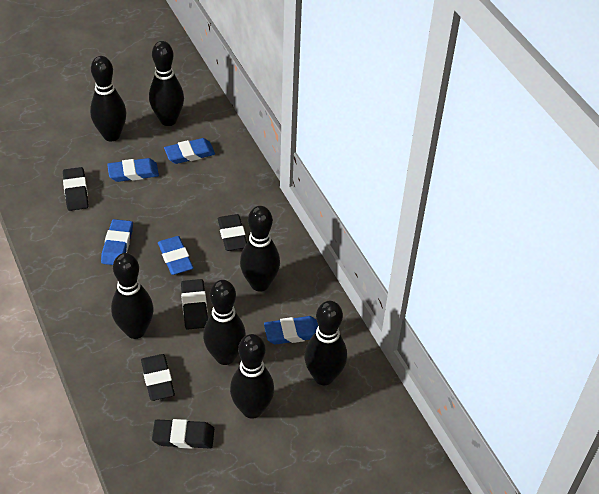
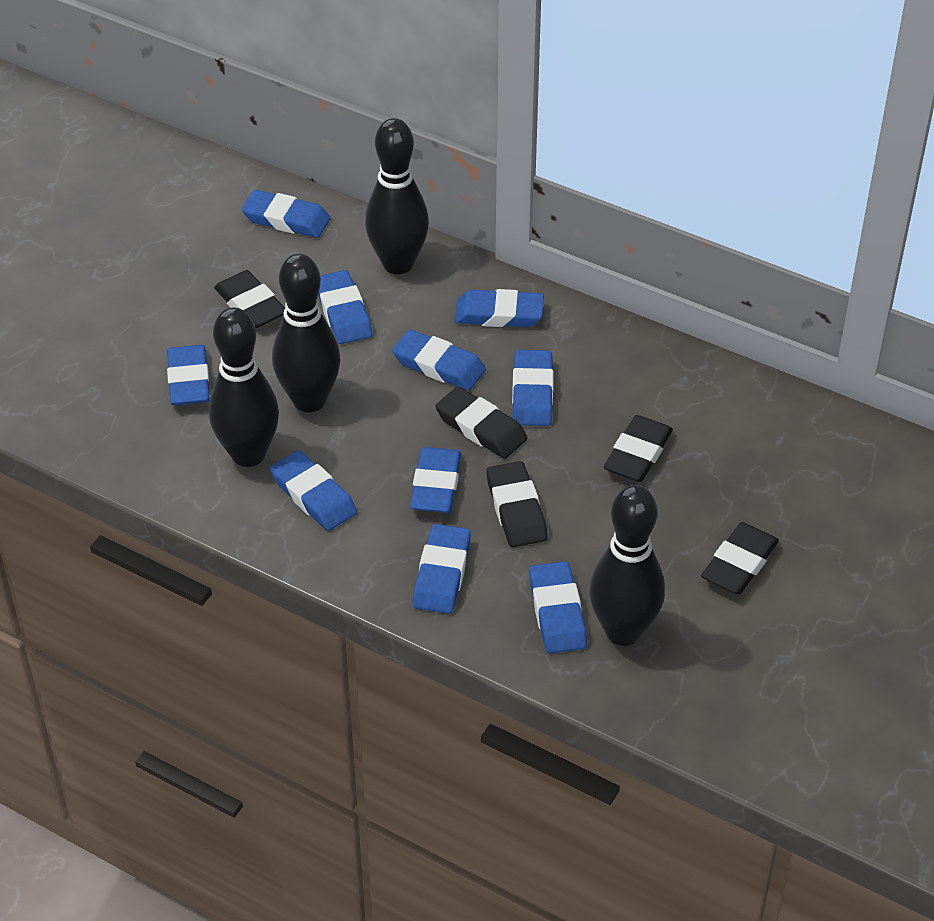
black bowling pin: [90,56,126,141] [111,253,154,339] [149,41,184,126] [203,280,246,365] [230,334,274,419] [240,206,280,292] [304,301,347,385] = 7 -> [209,308,279,467] [272,254,340,412] [365,118,429,274] [589,485,665,646] = 4
blue eraser: [101,219,133,265] [107,158,159,182] [158,236,193,275] [164,138,215,164] [264,316,318,344] = 5 -> [167,345,210,405] [241,190,331,238] [270,450,357,531] [318,270,372,344] [392,329,486,391] [410,447,461,513] [413,524,471,614] [455,289,544,327] [512,350,553,426] [529,561,587,653] = 10

